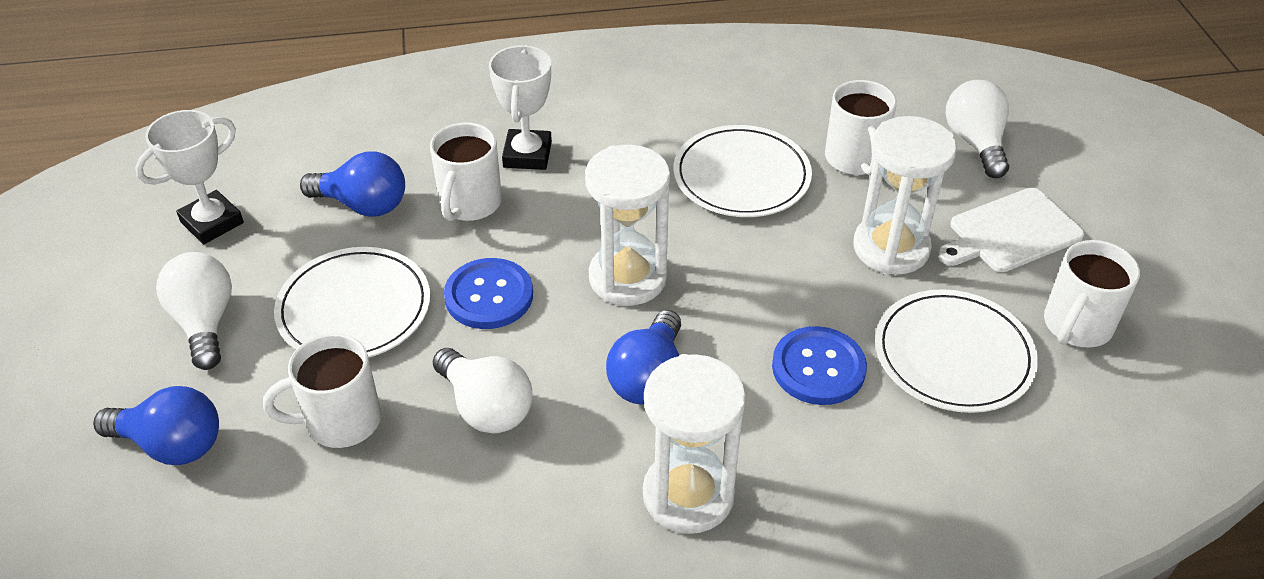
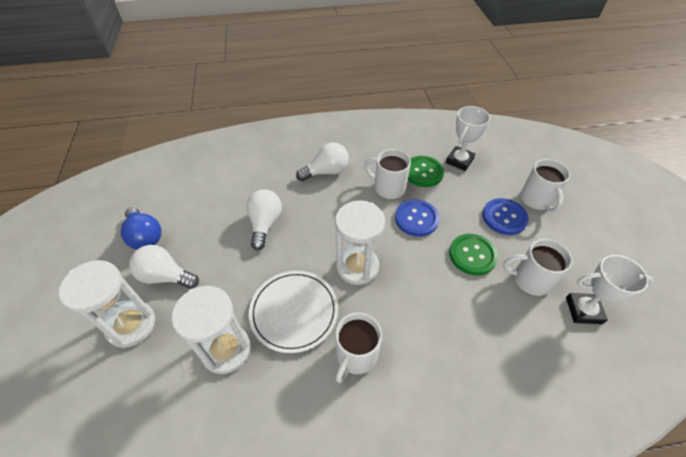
blue light bulb: [93,386,219,465] [300,151,405,217] [606,310,681,404] = 3 -> [121,207,162,250] = 1
green button: none = 0 -> [408,156,444,187] [449,234,498,276] = 2
white cutting board: [937,188,1084,272] = 1 -> none = 0
white plate: [274,247,430,358] [674,125,812,217] [875,289,1038,413] = 3 -> [249,271,338,353] = 1

